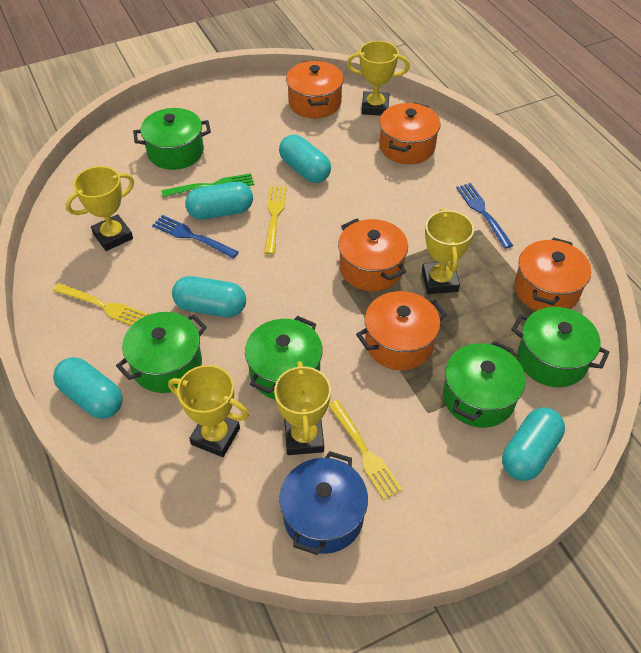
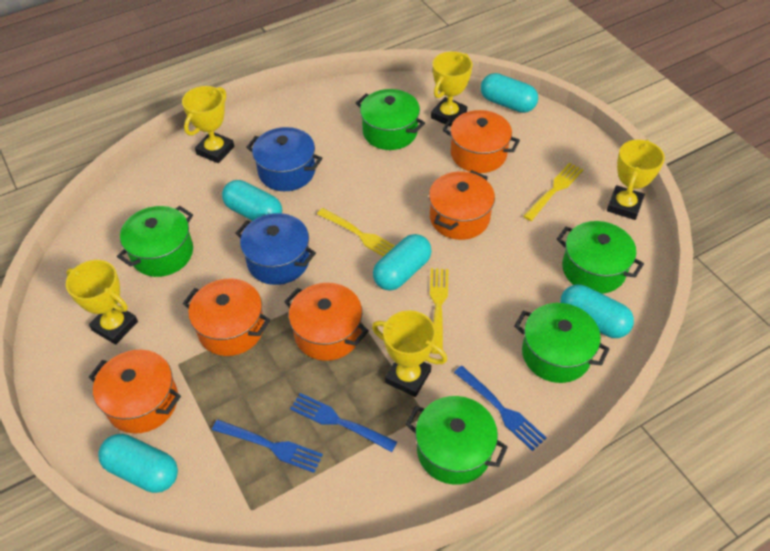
blue fork: [152,215,239,259] [456,183,513,249] = 2 -> [212,420,323,473] [290,393,397,452] [454,366,547,451] = 3
blue pot: [279,451,368,555] = 1 -> [236,213,316,285] [246,127,322,191] = 2
green fork: [161,173,254,197] = 1 -> none = 0

